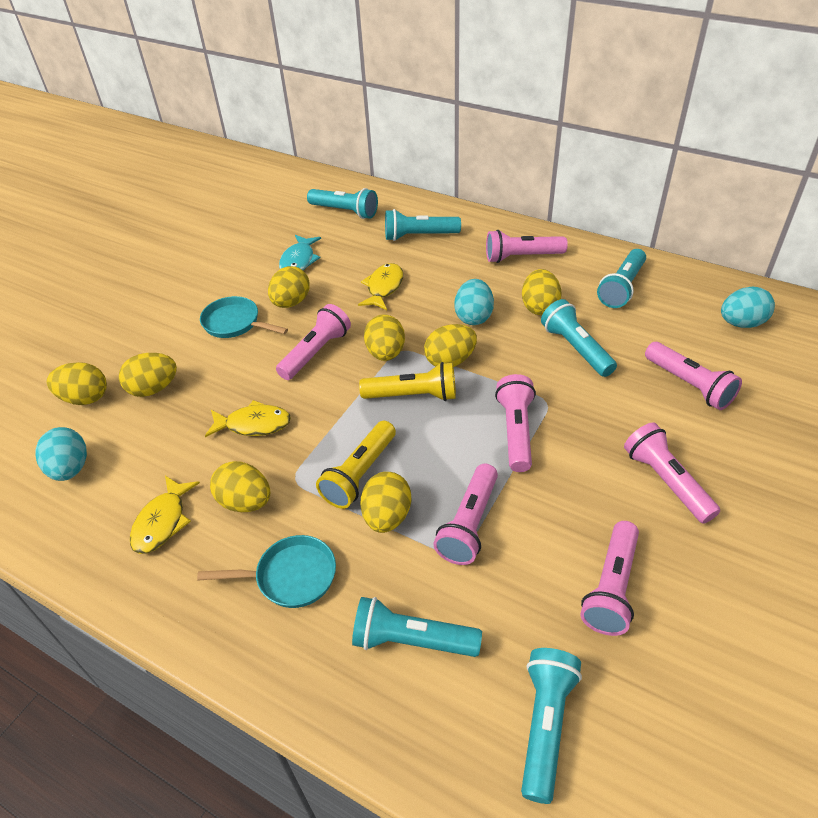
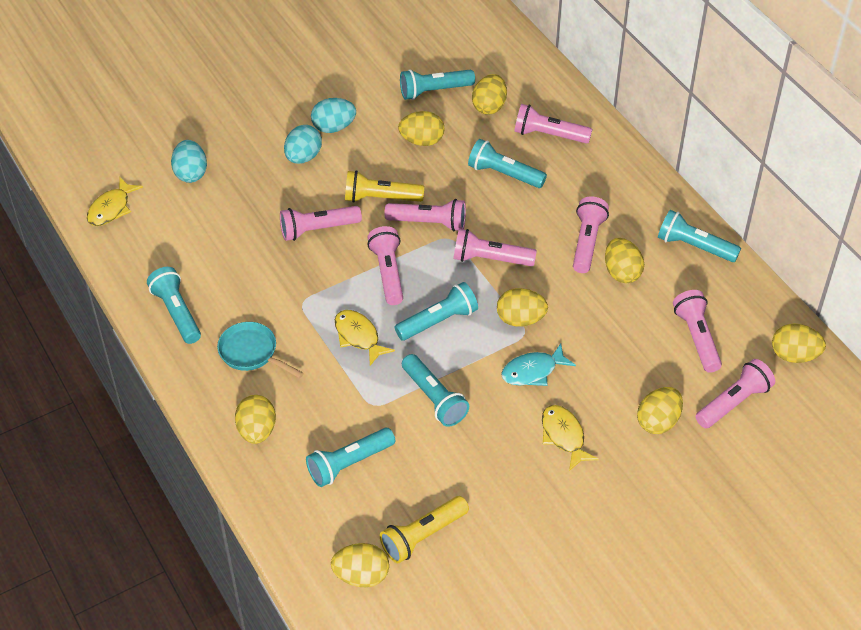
pink flashlight: [276,304,351,380] [433,464,498,565] [486,230,568,263] [495,374,536,472] [580,521,639,636] [624,423,720,524] [645,342,742,410] = 7 -> [280,206,362,241] [367,226,403,305] [385,199,466,232] [453,229,537,266] [514,104,592,144] [573,196,609,273] [673,290,722,373] [696,359,775,428] = 8
turquoise flashlight: [307,188,378,219] [352,597,482,657] [385,209,461,241] [521,648,582,804] [541,299,617,377] [597,249,646,308] = 6 -> [147,267,201,344] [306,428,395,487] [395,282,478,341] [400,69,475,100] [402,354,469,427] [468,139,547,188] [658,210,741,262] = 7
turquoise pan: [197,535,336,608] [200,296,288,338] = 2 -> [217,322,304,378] = 1

